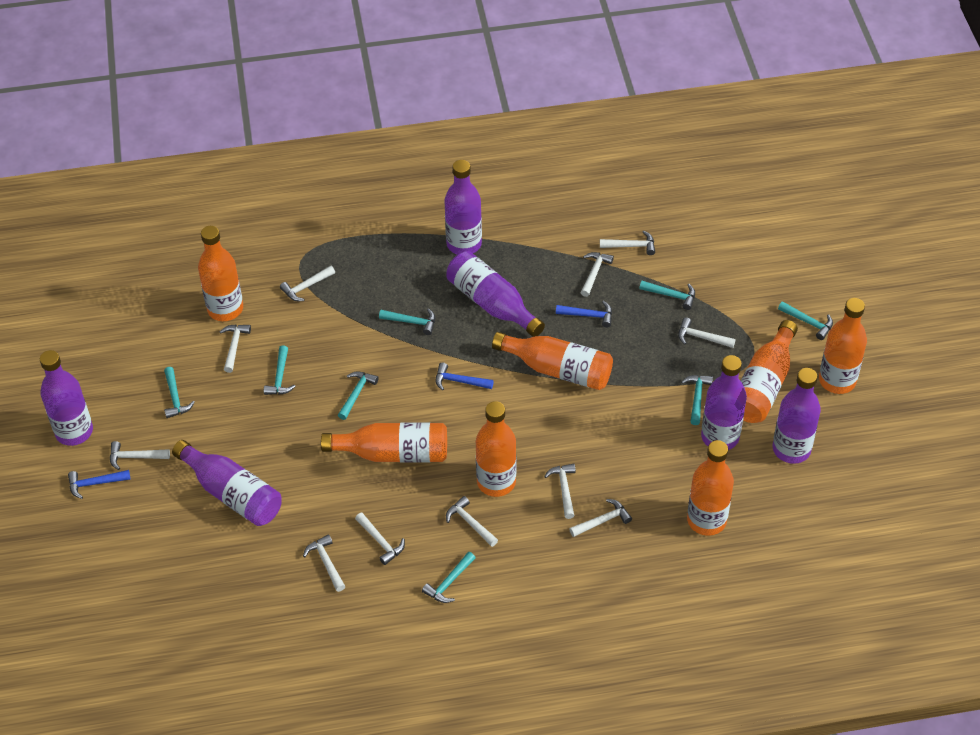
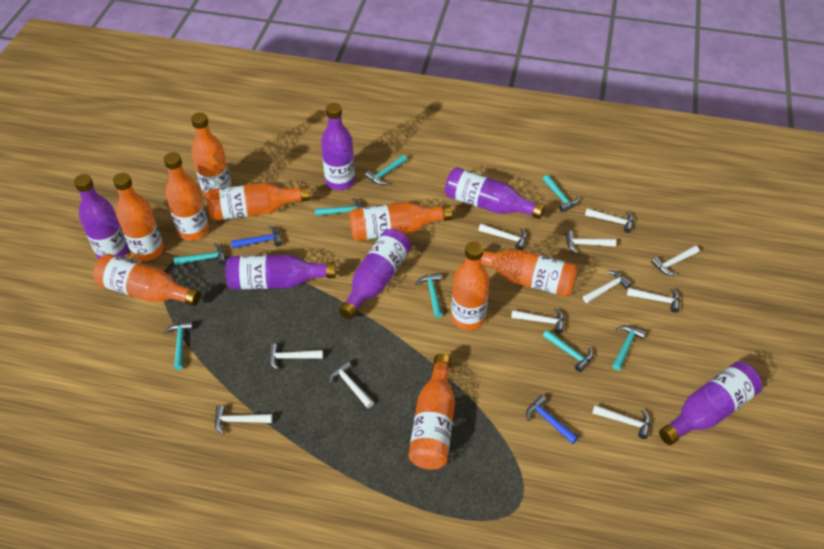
blue hammer: [68,470,130,499] [436,362,494,391] [556,301,612,327] = 3 -> [231,226,282,249] [526,395,578,444] = 2
orange bottle: [198,226,243,321] [321,423,447,462] [476,401,516,497] [492,332,613,390] [687,440,734,536] [741,320,798,423] [819,298,867,394] = 7 -> [93,254,200,306] [113,173,164,261] [164,152,209,240] [191,112,232,198] [207,183,310,221] [349,202,453,241] [408,354,455,470] [451,241,489,330] [481,250,578,297] = 9

